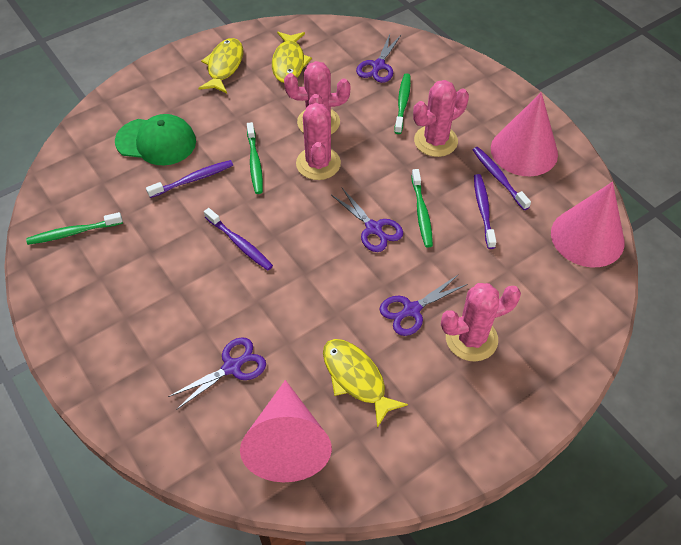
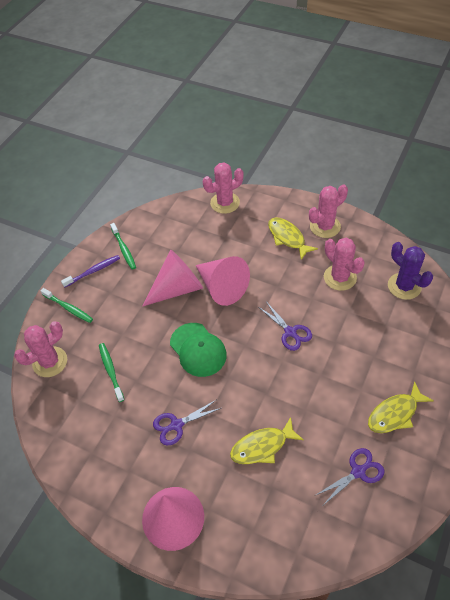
green toothbrush: [26,212,123,245] [247,122,263,194] [394,73,411,134] [411,169,433,248] = 4 -> [41,288,93,323] [99,343,124,402] [110,223,136,270] = 3
purple cactus: none = 0 -> [388,242,433,300] = 1
purple scissors: [168,337,266,410] [331,188,403,252] [356,34,401,83] [380,274,468,336] = 4 -> [153,400,221,445] [260,303,312,351] [316,448,385,504] = 3
purple toothbrush: [146,160,233,198] [204,208,273,270] [473,147,531,210] [474,174,496,249] = 4 -> [61,255,120,287] = 1

